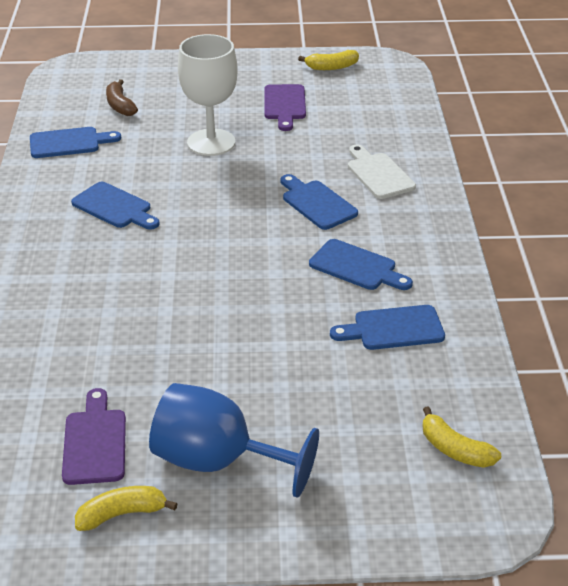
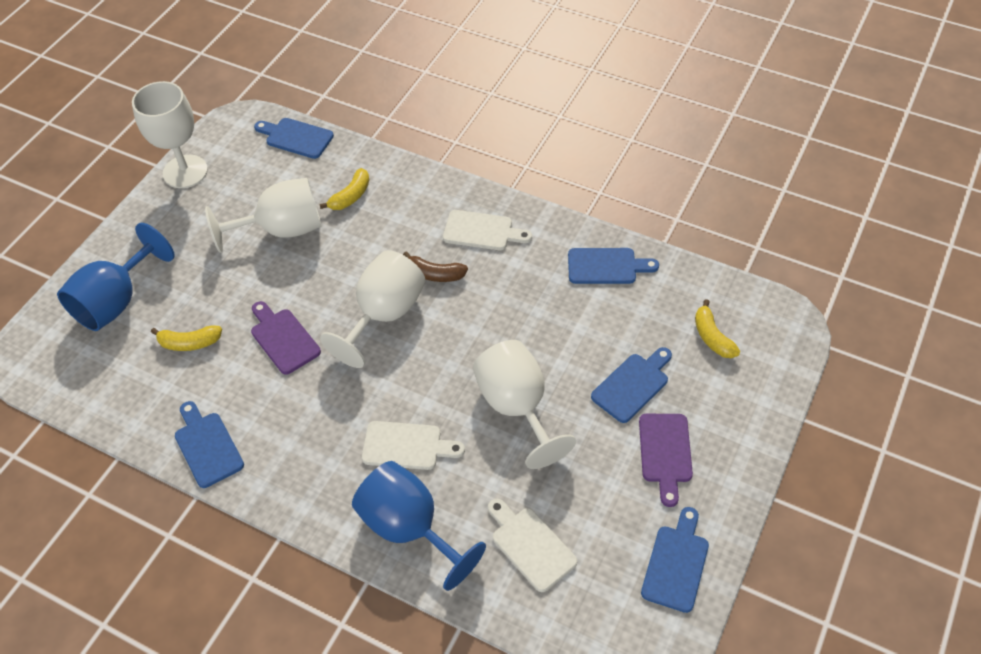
blue goblet: [149,383,319,498] = 1 -> [57,223,175,331] [352,461,486,591] = 2
white cutting board: [348,145,416,199] = 1 -> [362,421,465,470] [443,210,532,250] [488,499,577,592] = 3
white goblet: [178,34,238,156] = 1 -> [132,81,208,188] [205,178,322,253] [320,250,425,368] [473,340,576,469] = 4

